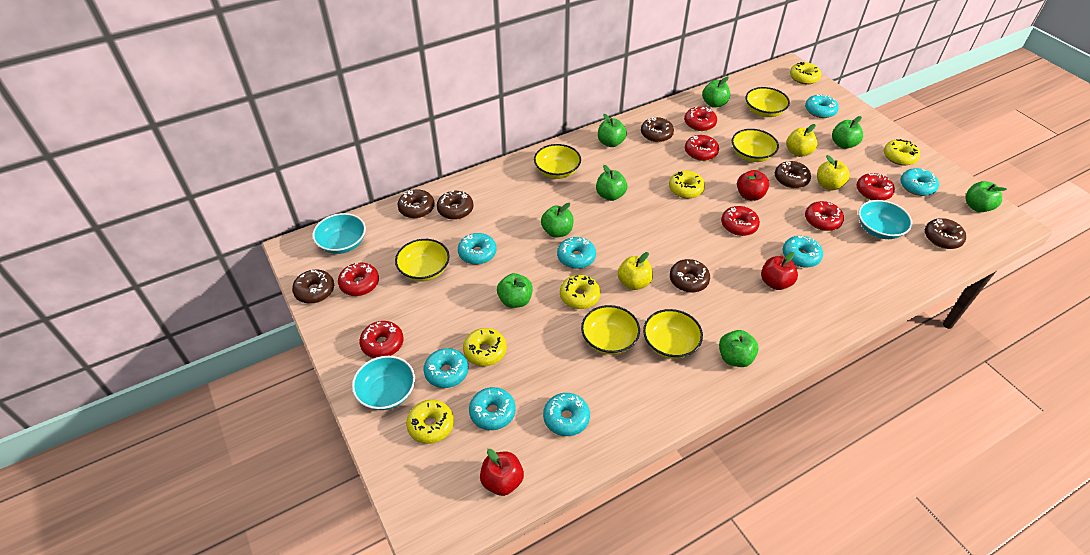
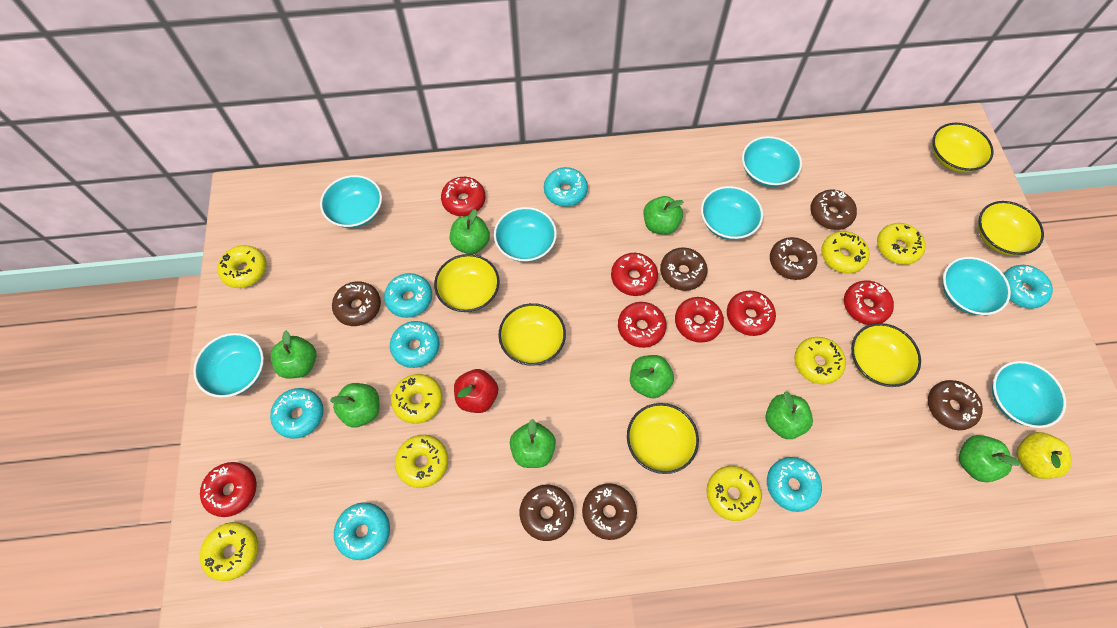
red apple: [480,449,524,496] [737,170,769,201] [761,252,798,290] = 3 -> [454,369,498,413] = 1
turquoise bowl: [312,213,366,254] [352,356,415,410] [859,200,912,239] = 3 -> [193,333,264,398] [320,175,382,228] [494,207,557,262] [701,186,763,240] [742,136,802,187] [943,257,1011,315] [992,361,1066,428] = 7
turquoise donut: [424,348,468,388] [458,233,497,265] [469,387,516,430] [543,393,590,436] [557,237,596,269] [782,236,823,268] [805,94,839,118] [900,168,939,196] = 8 -> [270,388,323,439] [334,502,390,560] [384,273,432,318] [390,321,440,368] [544,167,588,207] [767,457,822,512] [1004,265,1053,309] = 7
yellow apple: [618,252,653,290] [786,124,817,157] [817,155,850,190] = 3 -> [1016,432,1071,479] = 1
yellow donut: [406,400,454,444] [463,328,507,366] [560,275,601,309] [669,171,705,198] [790,62,821,84] [884,139,920,166] = 6 -> [200,522,258,581] [218,245,267,288] [391,374,443,424] [395,435,448,488] [707,466,762,521] [794,337,846,385] [821,231,869,274] [877,223,926,265] = 8

